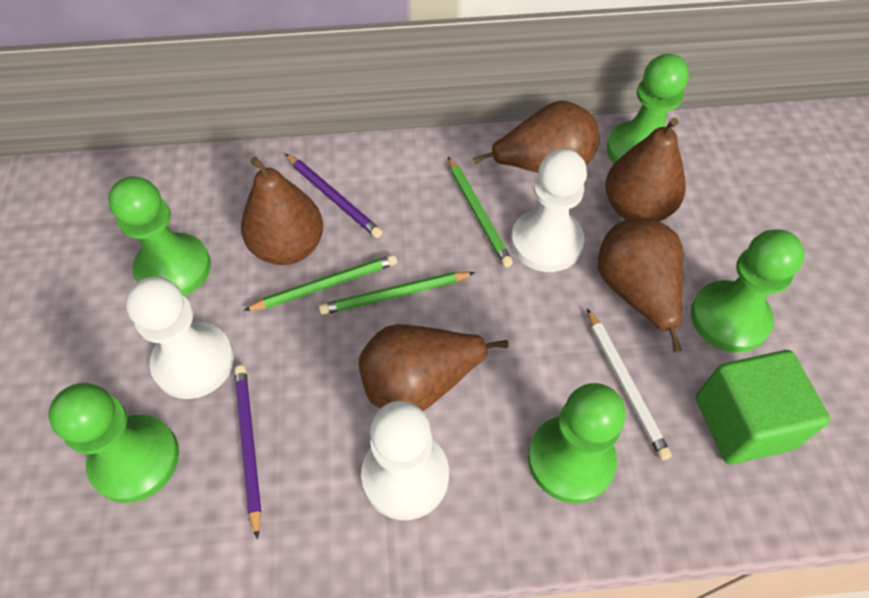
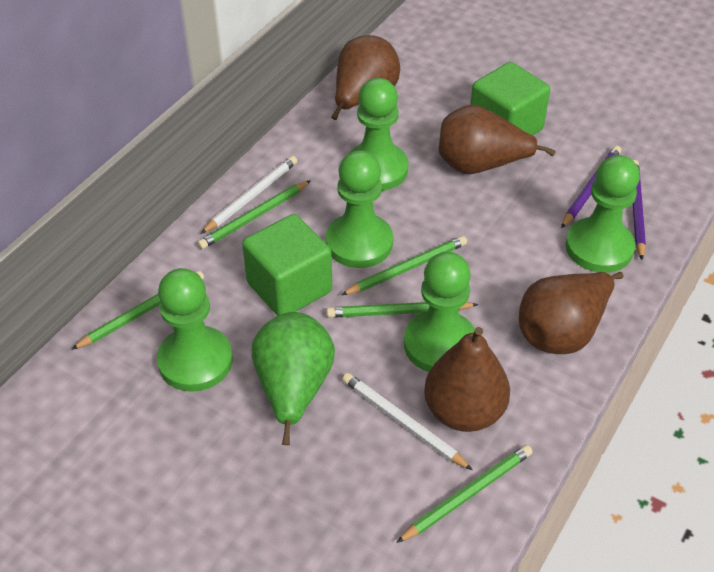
brown pear: [241,156,323,265] [359,324,509,411] [473,100,600,173] [598,217,683,352] [605,118,686,221] = 5 -> [331,35,400,120] [424,327,510,432] [439,104,556,174] [519,272,624,354] = 4
green cube: [696,350,830,464] = 1 -> [242,214,332,316] [470,62,550,135] = 2
green pear: none = 0 -> [251,312,335,445] = 1
green pencil: [243,255,397,311] [319,272,475,315] [448,157,513,267] = 3 -> [71,271,204,350] [198,180,311,249] [327,302,479,318] [341,236,467,295] [396,445,533,543] = 5
white pawn: [126,277,234,399] [361,401,449,520] [511,149,587,272] = 3 -> none = 0
white pencil: [587,308,672,460] = 1 -> [201,156,297,234] [342,373,472,470] = 2

